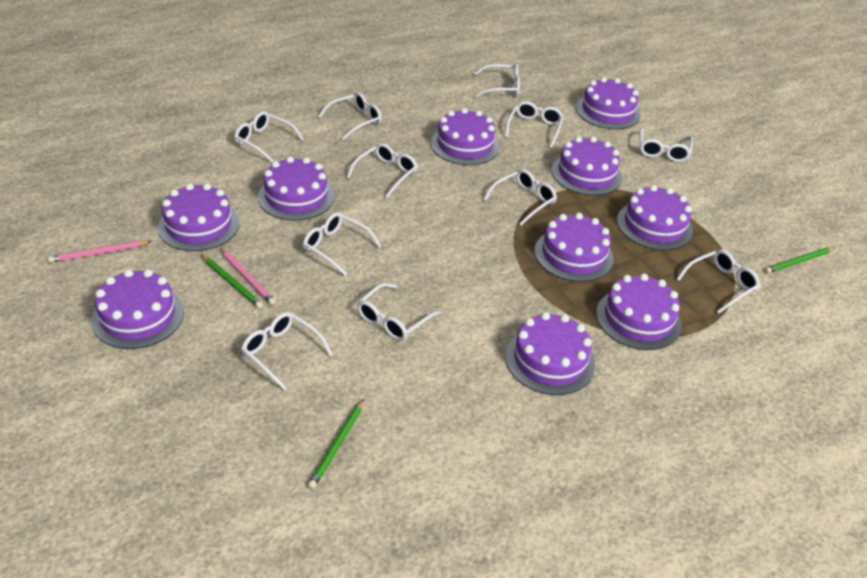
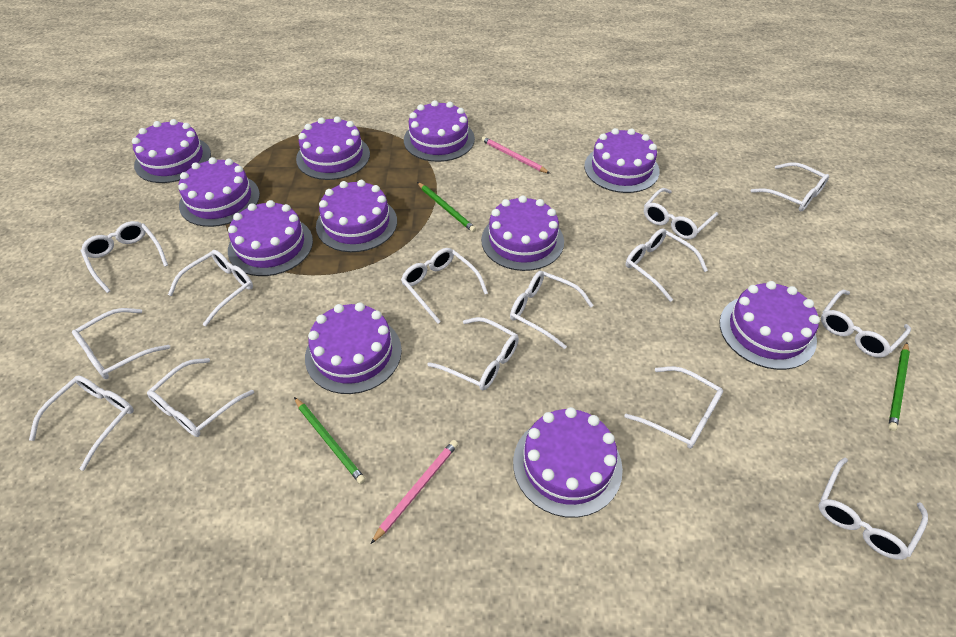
purple cake: [91,269,184,349] [158,183,239,251] [258,156,334,221] [431,108,500,165] [505,312,595,395] [535,213,614,282] [552,136,622,195] [576,77,640,129] [596,273,682,350] [617,185,693,250] = 10 -> [132,119,211,183] [178,157,260,227] [228,200,313,276] [296,116,370,180] [305,302,402,394] [316,180,397,252] [404,100,475,162] [481,195,564,271] [513,407,623,518] [584,128,660,193] [719,281,820,370] = 11
white glasses: [234,111,304,162] [241,312,333,391] [303,212,381,276] [318,92,382,140] [346,143,418,198] [357,283,441,341] [474,64,520,97] [483,169,557,225] [505,101,564,148] [640,128,693,162] [676,249,760,314] = 11 -> [29,375,134,471] [72,308,170,379] [81,221,168,293] [147,358,254,437] [168,250,253,327] [401,248,488,324] [428,317,519,390] [510,271,594,349] [624,366,723,449] [626,229,708,302] [644,188,718,239] [751,162,829,211] [818,458,928,560] [821,290,911,358] = 14

